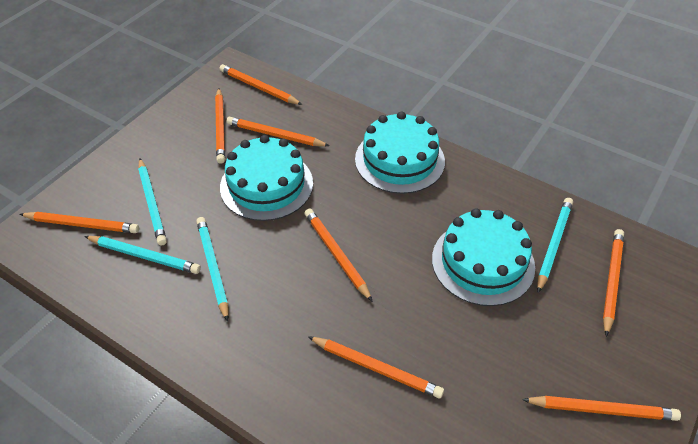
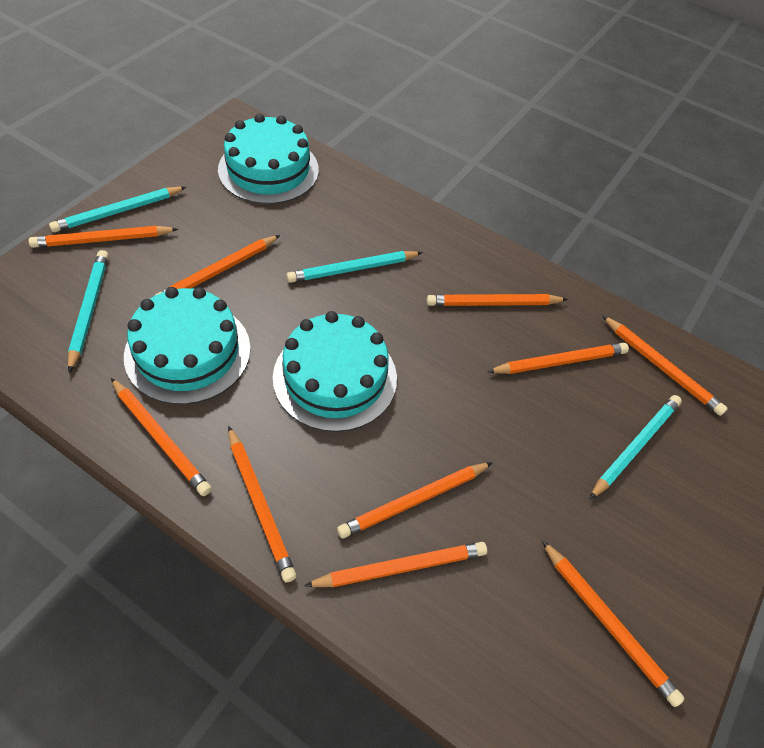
orange pencil: [19,212,139,233] [215,88,225,164] [219,64,302,105] [227,117,330,146] [305,208,373,302] [308,336,444,399] [522,396,681,421] [603,229,624,337] = 8 -> [29,226,178,248] [111,378,212,496] [155,235,280,295] [228,426,297,582] [304,542,487,587] [337,462,493,539] [427,294,568,306] [487,343,629,374] [542,541,684,707] [602,315,728,416] = 10

